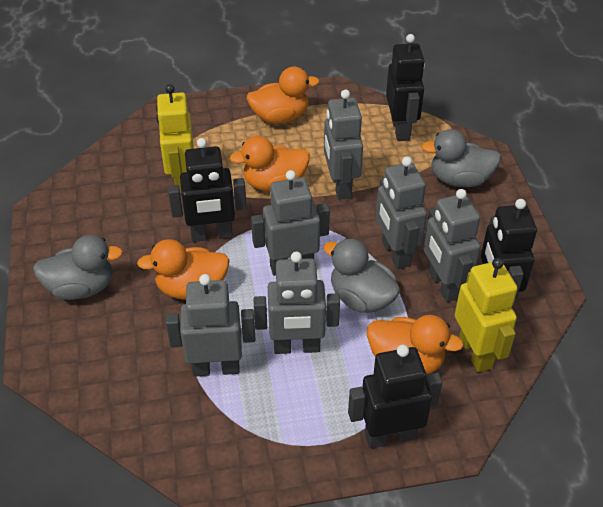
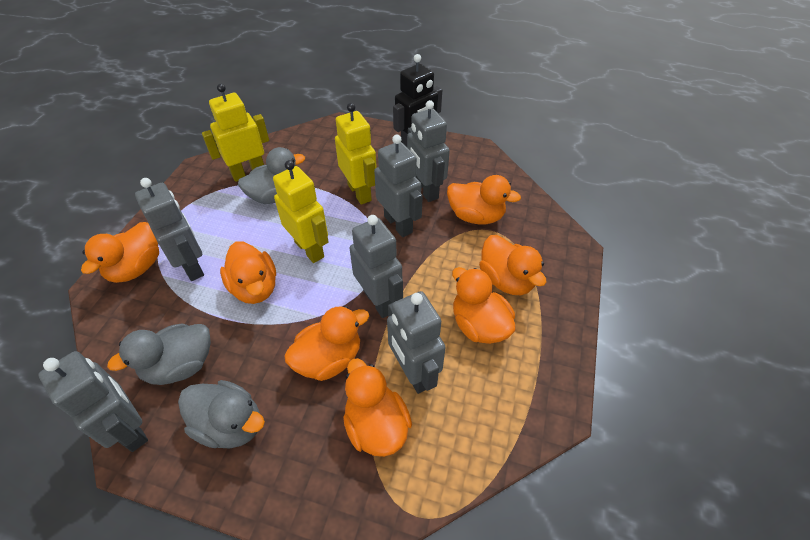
black robot: [168,138,247,242] [348,345,442,448] [386,34,425,141] [481,199,537,299] = 4 -> [393,54,442,147] = 1
orange duck: [137,239,229,300] [230,136,310,191] [246,67,320,124] [367,315,464,375] = 4 -> [81,222,159,283] [220,241,276,304] [284,306,369,381] [343,358,412,457] [447,175,521,224] [452,267,516,344] [479,235,547,295] = 7
yellow robot: [156,84,194,194] [455,258,517,372] = 2 -> [202,84,269,182] [273,160,328,263] [335,103,377,205] = 3

